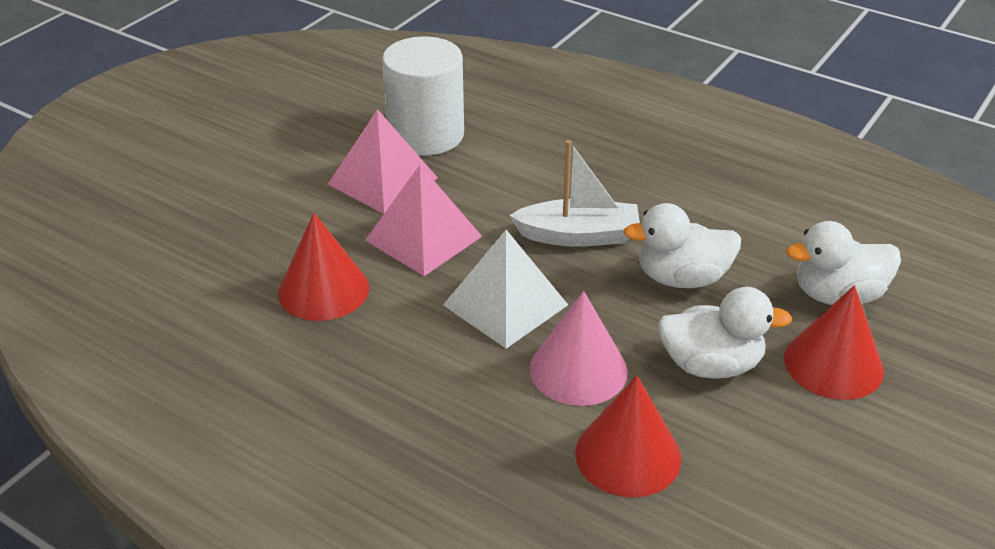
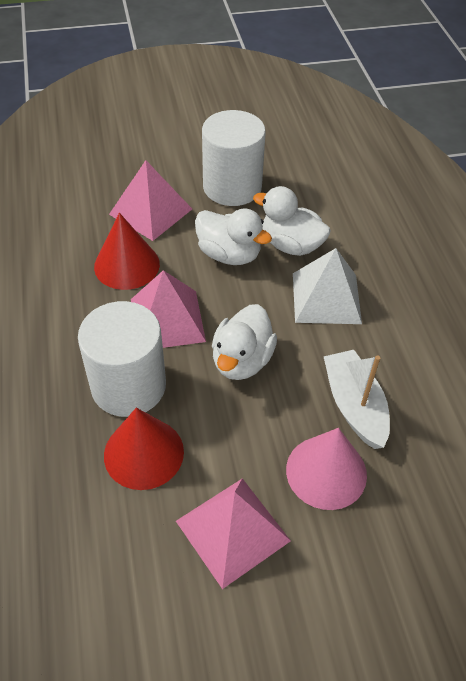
pink pyramid: [328,109,438,214] [365,165,482,276] = 2 -> [109,160,192,241] [131,270,206,348] [176,478,291,589] = 3
red cone: [278,213,369,321] [575,376,681,498] [784,285,884,400] = 3 -> [94,213,160,290] [104,408,184,490] = 2
white cylinder: [382,36,464,155] = 1 -> [78,301,166,417] [202,110,266,206] = 2

